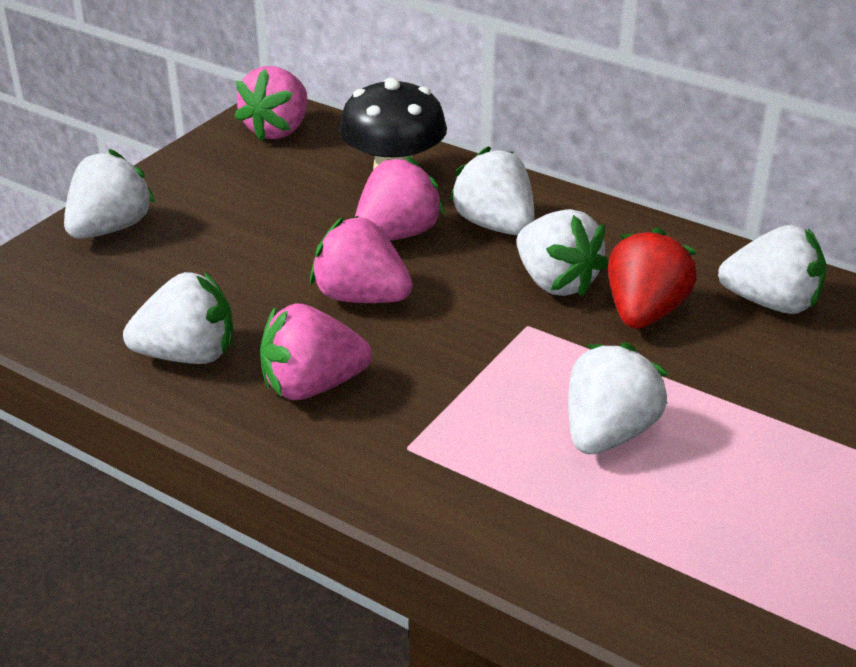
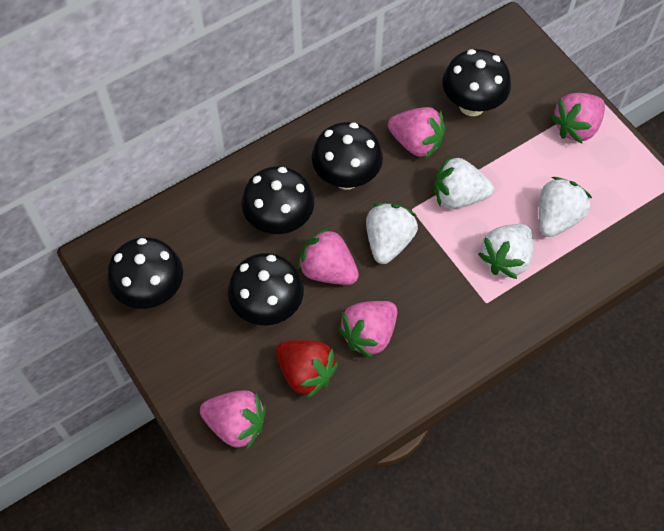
black mushroom: [339,77,447,170] = 1 -> [107,237,183,309] [228,253,304,325] [241,166,314,234] [312,122,383,190] [443,49,511,116] = 5
pink strawberry: [235,66,308,141] [260,303,372,400] [310,216,413,303] [355,156,445,241] = 4 -> [200,390,266,449] [298,227,359,285] [338,301,398,358] [388,107,445,158] [551,93,605,143] = 5
white strawberry: [64,149,156,239] [123,271,233,364] [449,146,534,235] [517,209,609,297] [568,342,668,454] [718,225,827,314] = 6 -> [366,203,418,264] [434,157,494,209] [478,224,533,279] [539,177,592,237] = 4

